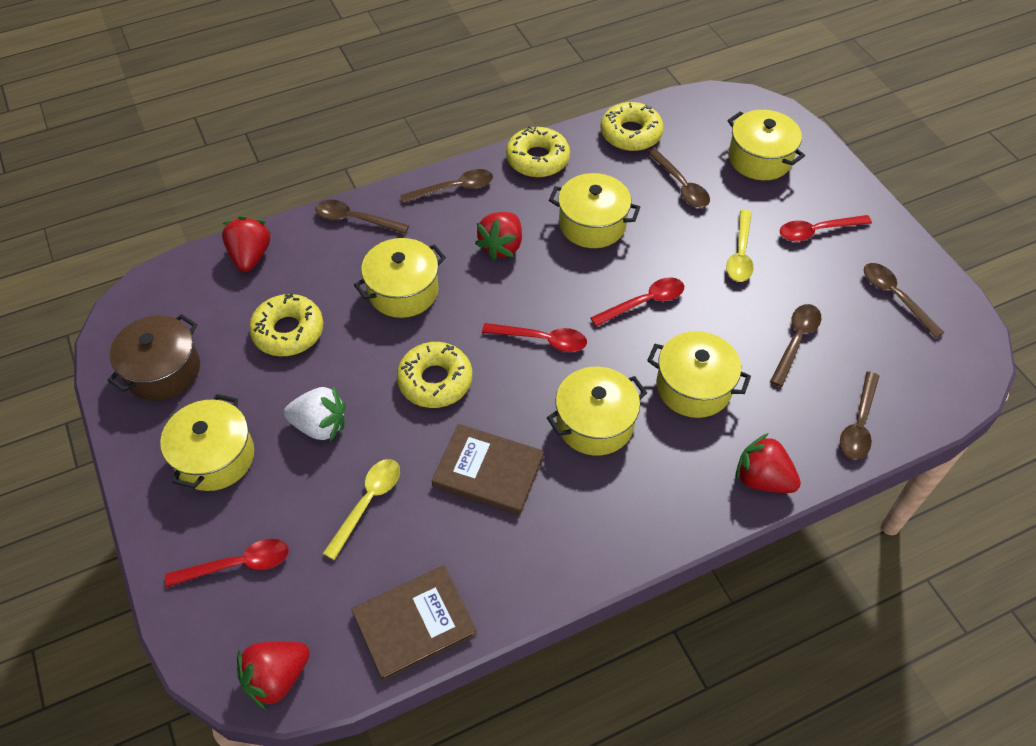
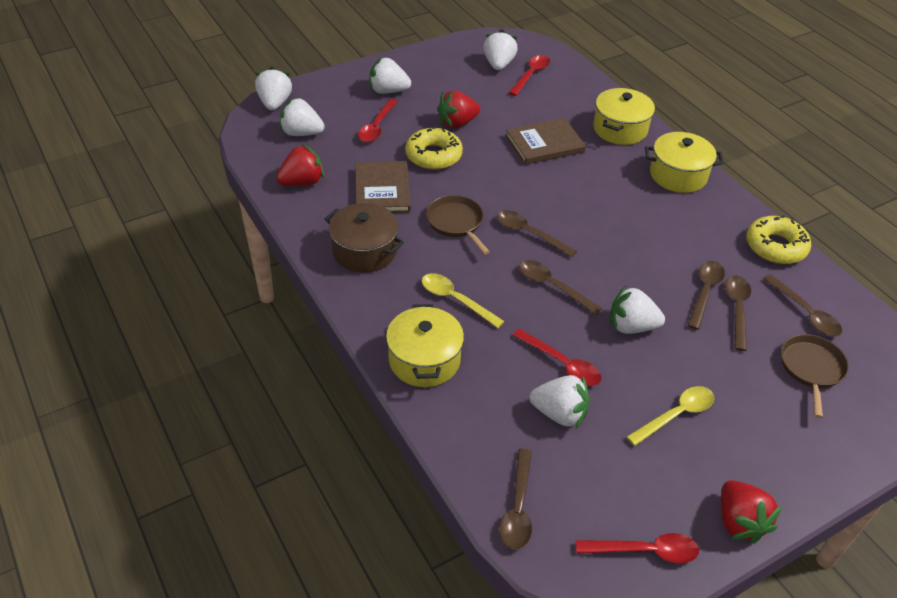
brown pan: none = 0 -> [426,195,490,255] [781,334,849,418] = 2
red strawberry: [222,216,270,272] [237,641,310,710] [475,212,522,260] [735,433,801,493] = 4 -> [276,144,324,186] [437,90,480,128] [721,480,782,544] = 3
white strawberry: [284,386,346,442] = 1 -> [255,67,292,110] [279,97,325,136] [370,57,411,94] [483,30,518,70] [529,375,589,428] [610,286,665,334] = 6
yellow donut: [249,293,323,356] [397,342,472,408] [506,126,570,177] [600,102,664,151] = 4 -> [405,126,463,170] [746,215,811,264] = 2
yellow pot: [160,394,254,491] [354,238,446,318] [547,367,647,456] [549,173,640,248] [647,331,751,418] [728,110,805,180] = 6 -> [386,304,464,387] [593,88,655,145] [645,132,724,193] = 3

